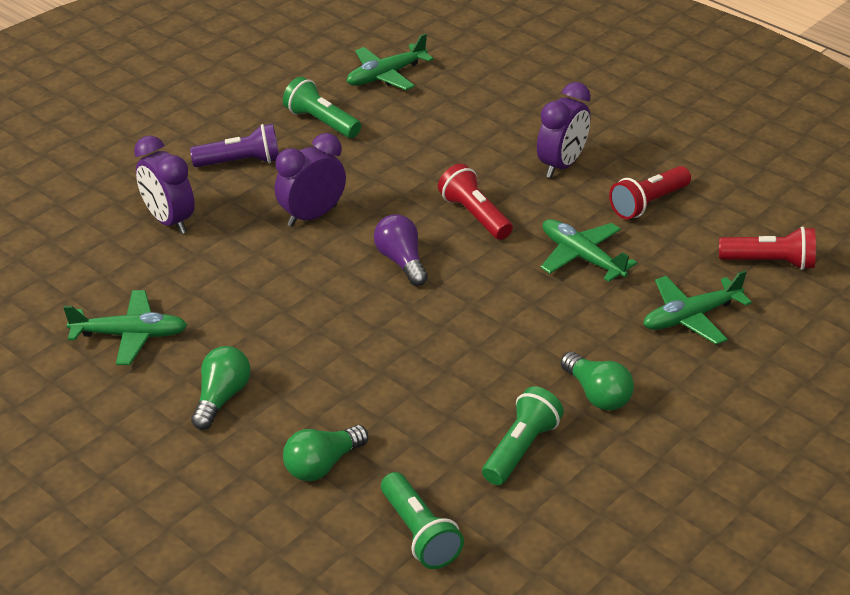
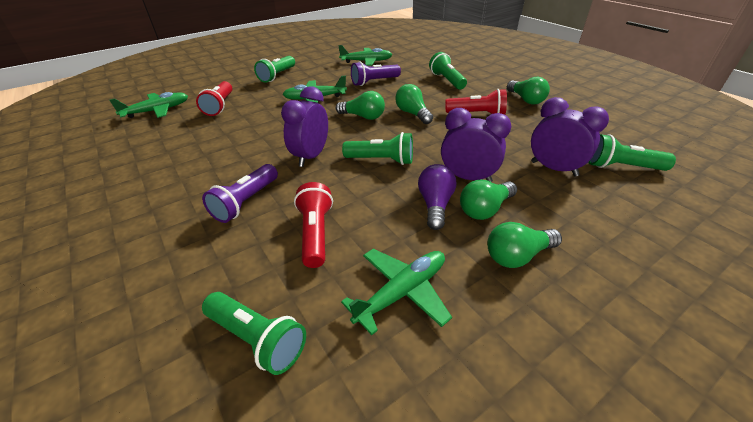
green flashlight: [283,77,361,138] [381,472,464,569] [482,386,564,485] = 3 -> [202,292,306,375] [254,56,295,83] [342,132,413,165] [429,52,467,90] [588,134,676,171] = 5
green light bulb: [191,346,251,430] [283,425,368,481] [561,352,634,411] = 3 -> [336,91,385,120] [395,84,433,124] [460,180,517,220] [487,222,562,268] [507,77,550,105] = 5
purple flashlight: [190,124,279,167] = 1 -> [202,164,278,223] [351,61,401,86] = 2

